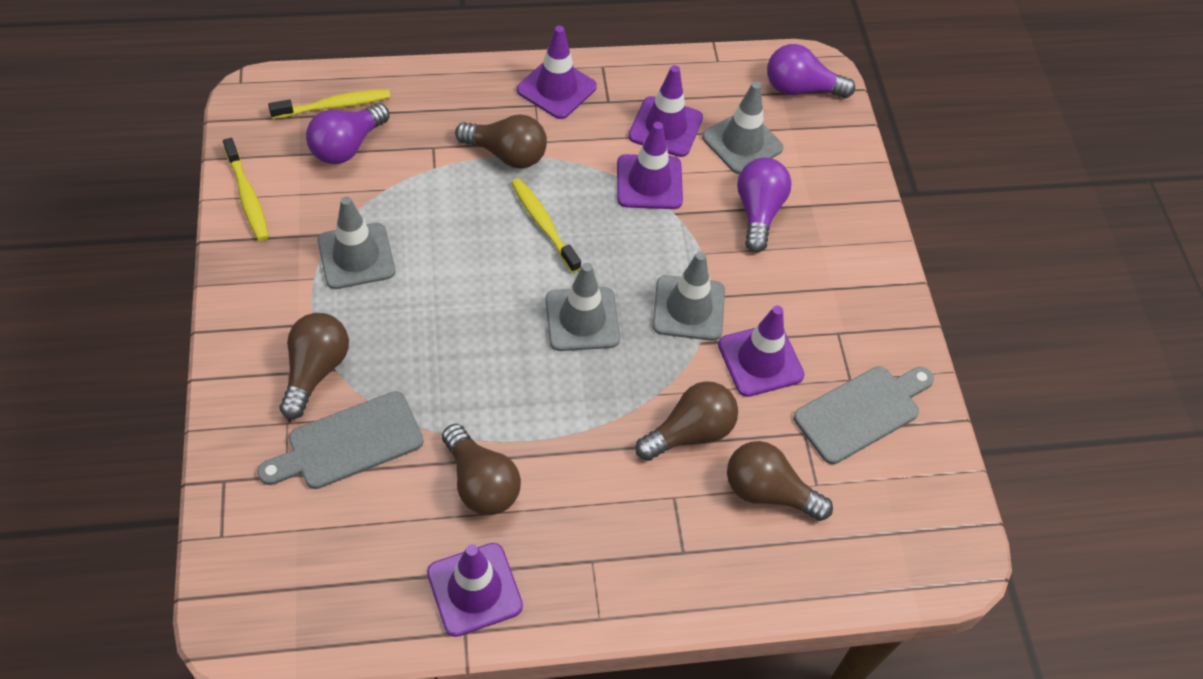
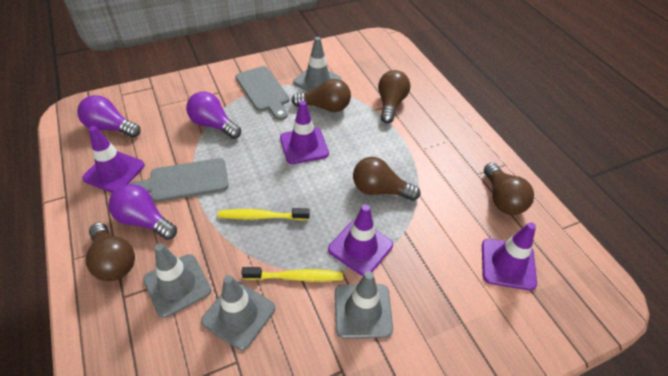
purple traffic cone: [427,543,523,637] [517,25,597,119] [617,122,683,209] [628,65,703,157] [718,306,805,397] = 5 -> [82,126,145,193] [280,101,329,164] [328,204,393,276] [482,222,537,290] = 4
yellow toothbrush: [223,138,269,241] [268,89,391,119] [511,178,581,273] = 3 -> [218,208,310,220] [241,267,343,281] = 2

